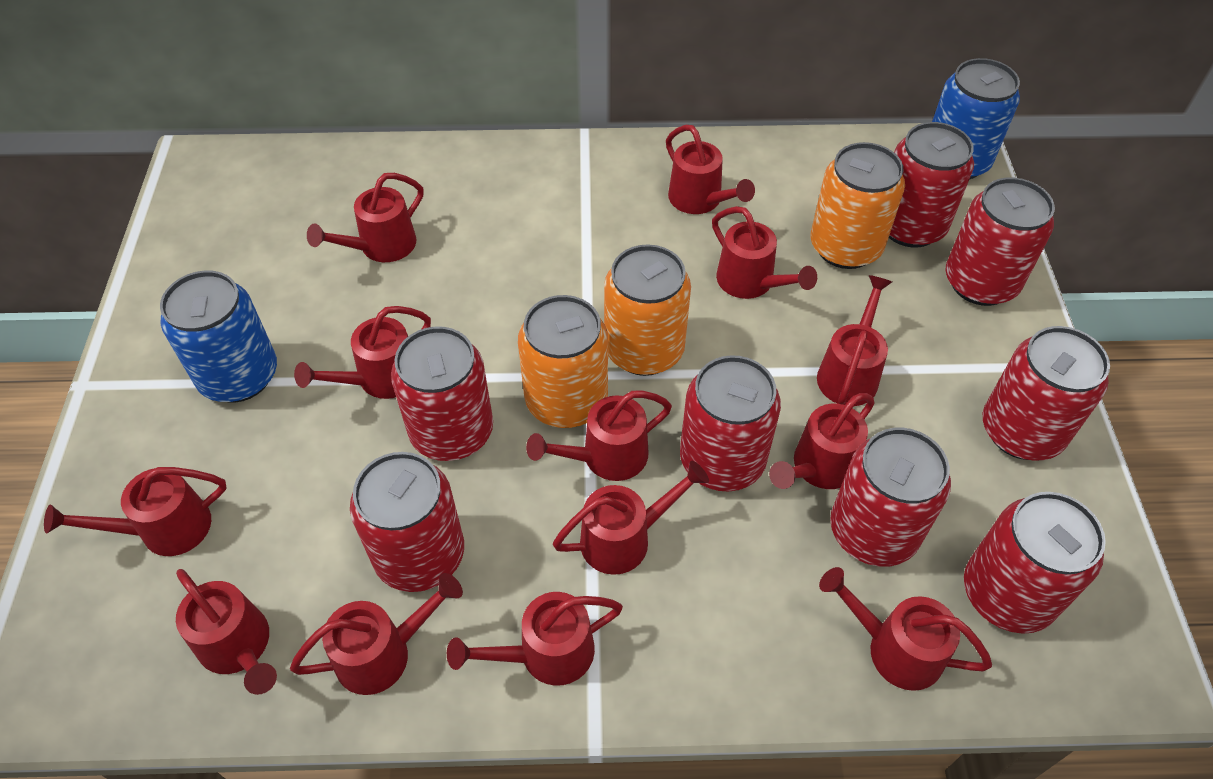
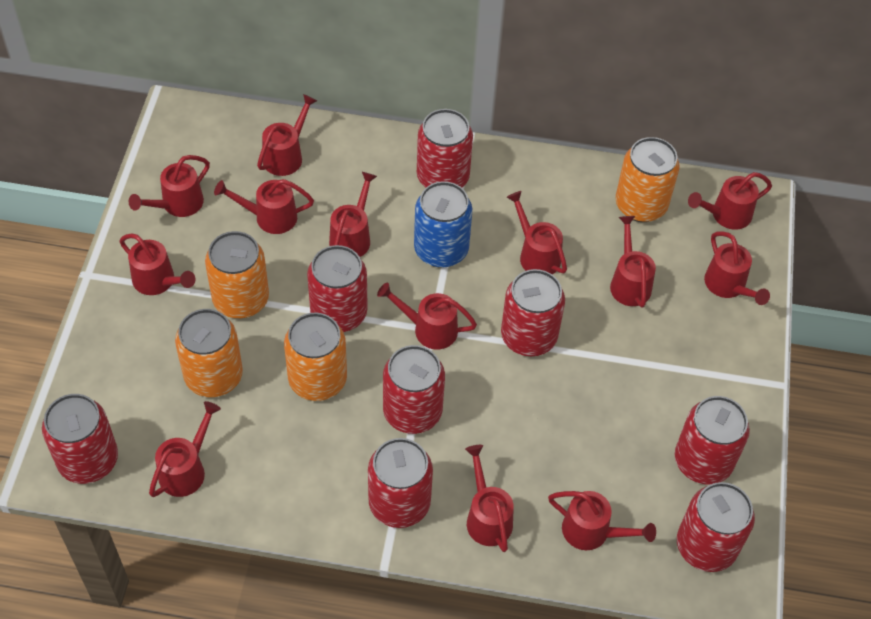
blue can: [160,271,277,402] [932,58,1020,180] = 2 -> [414,181,472,268] = 1
orange can: [518,295,608,428] [604,244,691,376] [811,142,905,269] = 3 -> [175,309,243,397] [205,231,269,318] [284,312,347,401] [616,137,680,222] = 4

